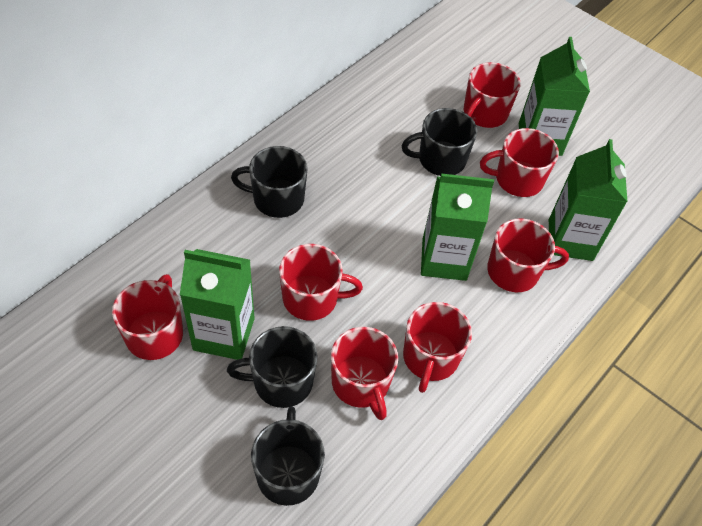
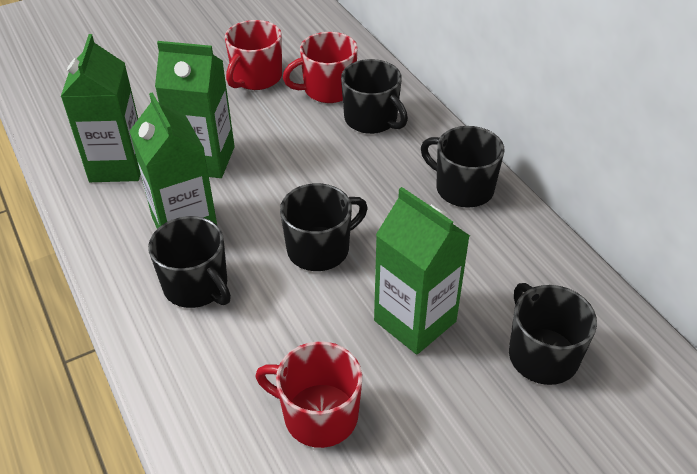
black mug: [227,326,318,408] [231,146,307,218] [251,407,325,506] [402,108,477,176] = 4 -> [148,216,231,308] [280,183,368,271] [341,59,408,134] [421,126,505,208] [509,283,597,385] = 5
red mug: [112,274,183,360] [279,244,363,321] [331,327,398,420] [403,302,472,393] [464,62,521,128] [480,128,559,197] [487,218,569,292] = 7 -> [225,20,282,90] [255,341,362,448] [283,32,358,103] = 3

